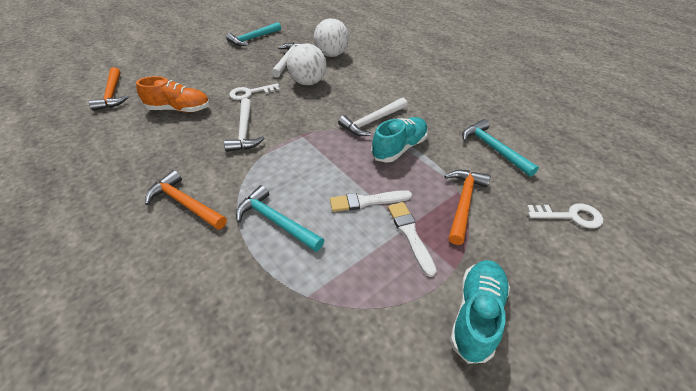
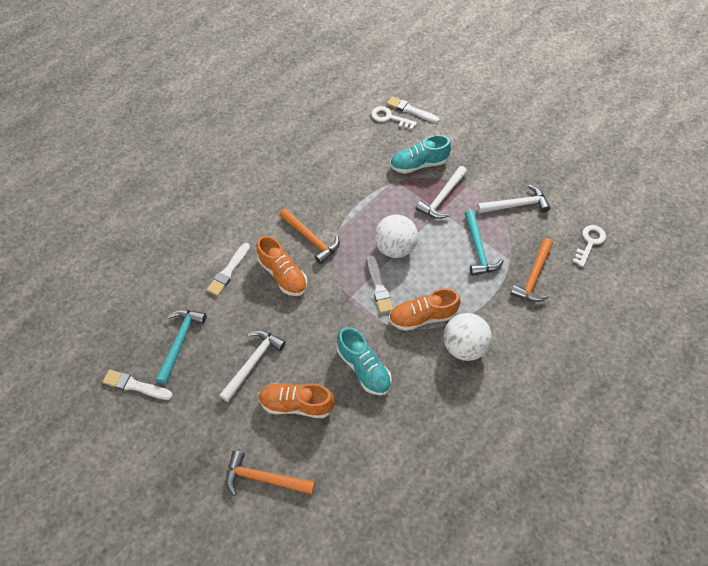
orange shoe: [136,76,210,112] = 1 -> [256,236,307,296] [258,382,335,418] [389,288,461,331] = 3
turquoise hammer: [226,22,281,46] [236,185,324,252] [462,119,539,177] = 3 -> [156,310,207,384] [464,210,504,276] = 2
white brush: [330,190,412,212] [388,202,437,277] = 2 -> [102,369,173,400] [207,243,250,296] [367,255,393,314] [387,96,439,123] = 4

